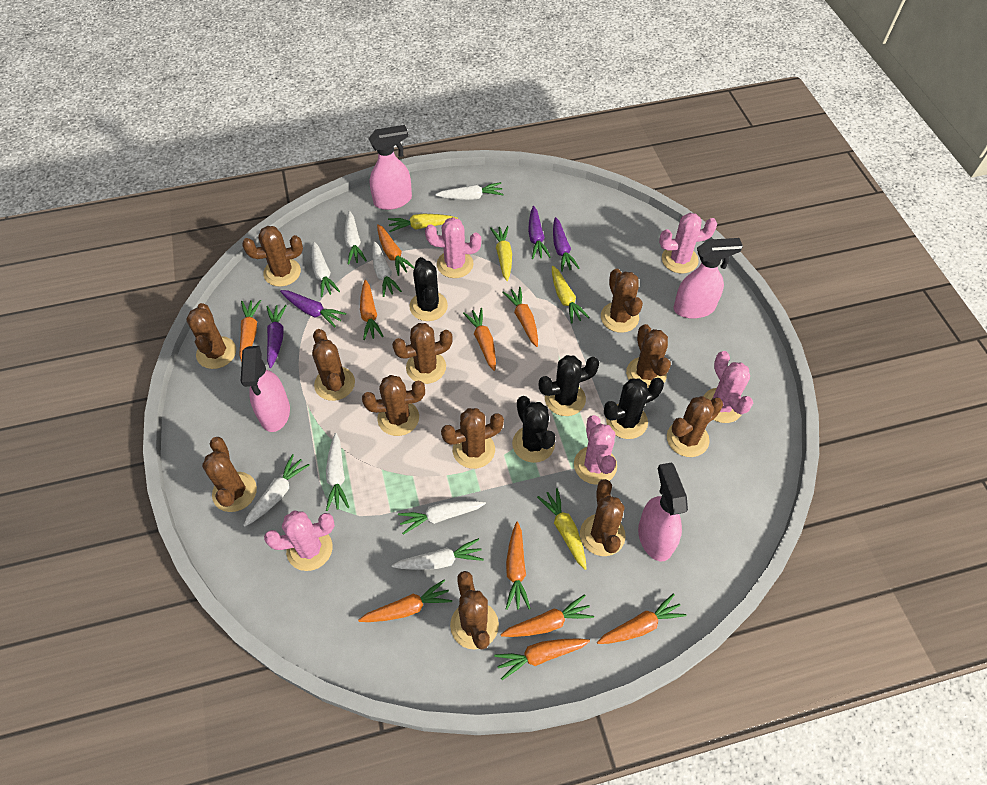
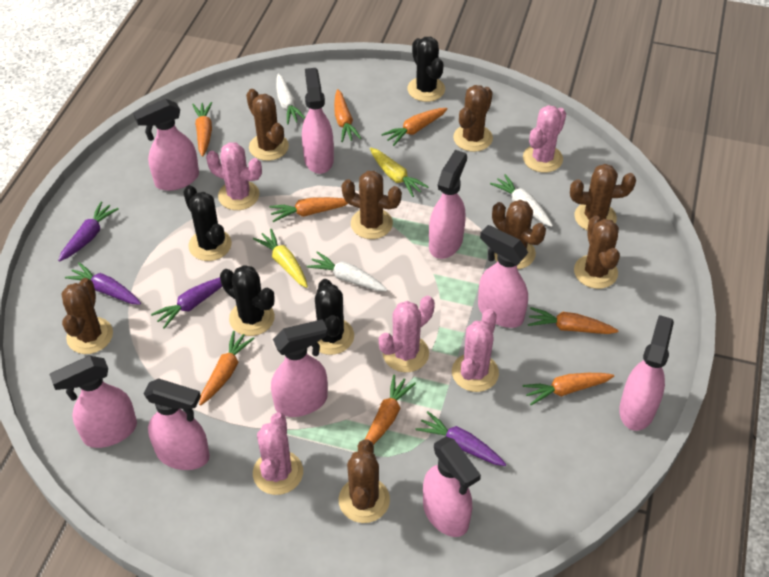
brown cactus: [186,303,236,369] [202,437,257,512] [242,226,303,287] [312,329,355,401] [362,375,425,436] [392,323,453,384] [441,408,504,469] [450,571,499,650] [580,479,626,556] [601,269,643,333] [626,324,671,388] [667,396,723,457] = 12 -> [61,278,113,354] [246,89,289,161] [339,439,390,523] [341,171,402,239] [453,85,493,152] [492,200,546,269] [570,164,636,230] [574,216,620,289] = 8
orange carrot: [239,300,261,362] [358,579,452,622] [360,280,384,340] [377,224,415,276] [463,308,496,371] [494,638,590,680] [500,594,594,637] [502,287,538,347] [506,521,531,610] [597,593,687,644] = 10 -> [192,102,212,157] [199,331,255,406] [269,197,349,222] [334,89,362,142] [365,374,416,445] [381,108,448,146] [522,373,614,405] [528,307,619,334] = 8
pink spray bottle: [241,346,290,432] [368,125,412,210] [638,462,688,561] [673,238,743,319] = 4 -> [49,356,137,448] [133,98,199,191] [144,378,210,470] [271,319,328,417] [302,68,334,174] [423,437,481,537] [429,150,467,259] [478,225,528,328] [619,315,674,431] = 9
white carrot: [243,454,310,527] [312,242,340,297] [326,433,349,511] [344,211,367,265] [372,241,402,297] [392,538,484,570] [398,501,486,535] [435,182,504,200] = 8 -> [276,74,305,124] [306,252,388,291] [490,174,553,227] = 3
yellow carrot: [388,214,458,232] [490,226,512,281] [537,488,587,570] [552,266,590,324] = 4 -> [253,229,308,288] [370,147,429,197] = 2

